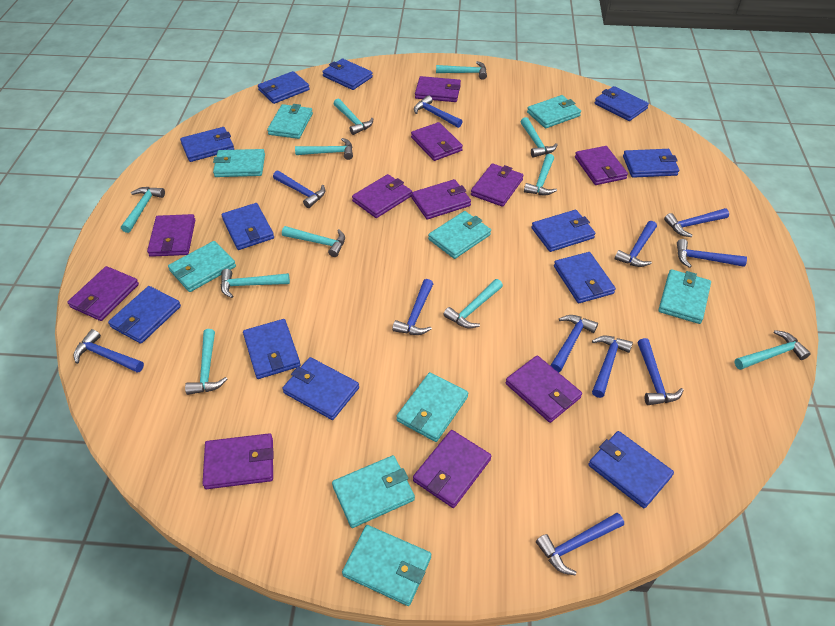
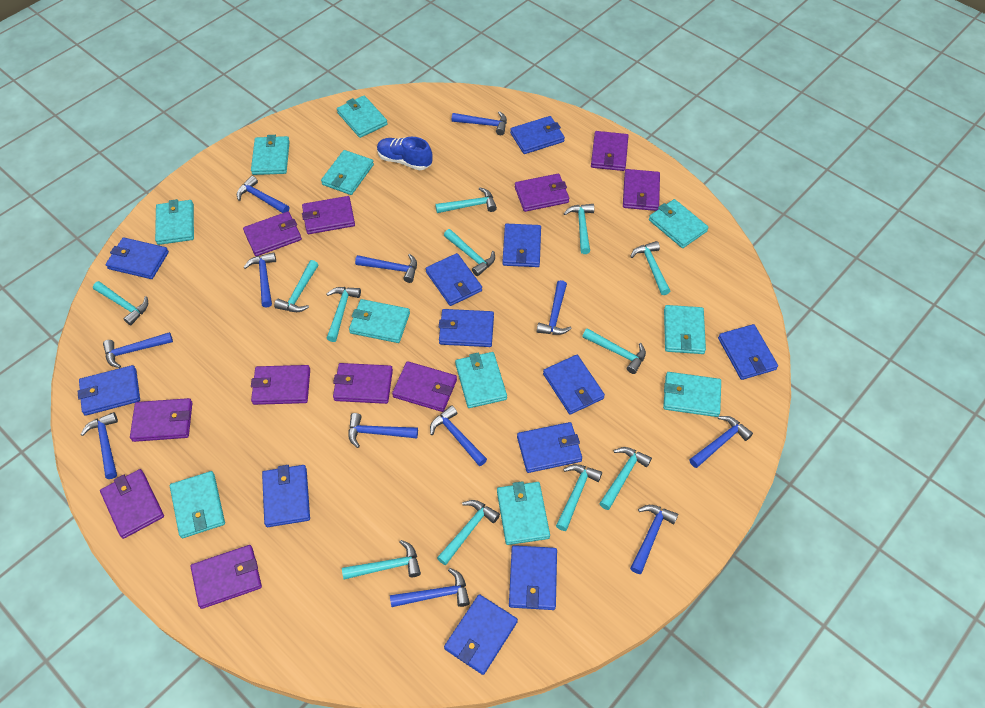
blue hammer: [74,329,144,373] [273,171,325,208] [392,279,433,335] [414,95,463,128] [536,513,624,575] [550,315,598,373] [592,336,633,398] [615,221,657,267] [638,338,684,405] [664,208,729,237] [677,239,747,268] = 11 -> [81,412,118,479] [103,332,173,368] [237,176,289,213] [244,252,276,307] [348,413,418,448] [355,254,417,283] [390,568,470,607] [430,405,487,466] [452,111,507,135] [537,280,572,335] [630,505,678,574] [689,416,753,468] = 12
blue shoe: none = 0 -> [377,137,433,170] = 1
turquoise hammer: [121,187,165,233] [185,329,227,395] [221,269,290,298] [282,226,345,257] [295,138,353,160] [334,99,373,135] [436,61,487,80] [443,279,503,328] [521,117,558,158] [524,154,557,195] [734,330,811,370] = 11 -> [93,281,148,326] [274,260,319,312] [326,287,361,342] [342,540,421,580] [435,187,497,213] [437,500,500,565] [444,229,495,276] [556,464,602,531] [563,204,594,254] [582,328,646,374] [599,447,652,510] [630,241,670,295] = 12
turquoise wallet: [168,241,236,292] [213,149,265,177] [267,104,313,139] [332,455,415,528] [342,525,431,606] [396,372,468,442] [428,211,491,259] [527,95,581,128] [658,269,711,324] = 9 -> [155,199,194,245] [170,471,225,538] [251,135,290,175] [321,150,374,195] [337,95,388,138] [349,299,410,343] [455,352,507,408] [497,481,550,545] [649,199,709,248] [663,372,721,417] [664,305,706,354] = 11

